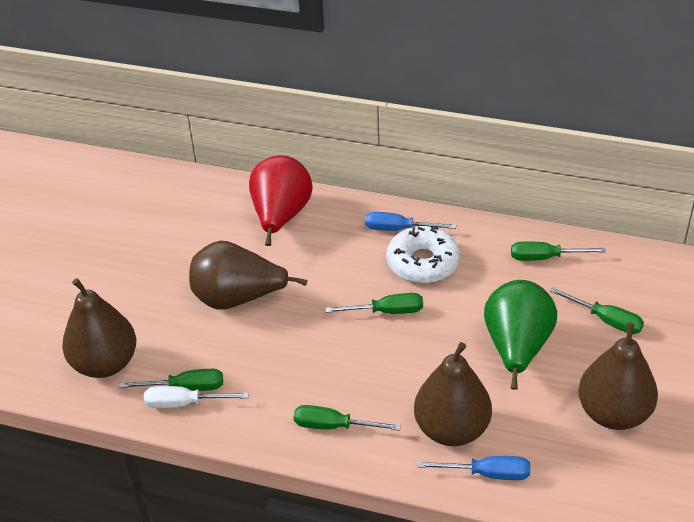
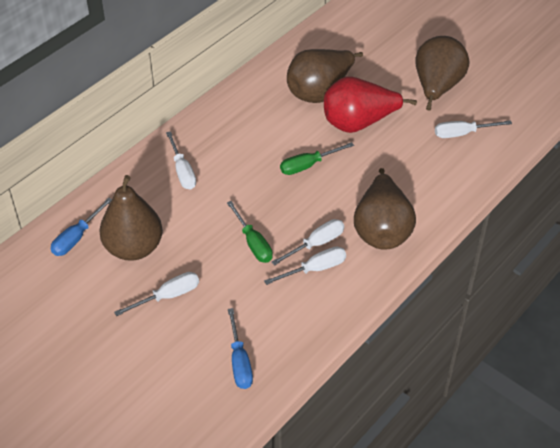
green pear: [484,280,557,390] = 1 -> none = 0
green screwdriver: [119,369,223,391] [294,405,401,431] [325,293,423,314] [511,242,606,261] [550,287,644,334] = 5 -> [227,201,273,263] [280,142,354,175] = 2
white donut: [386,226,460,283] = 1 -> none = 0
white screwdriver: [144,386,249,408] = 1 -> [114,272,199,316] [166,131,196,190] [264,246,346,285] [271,219,344,266] [435,120,512,138] = 5

